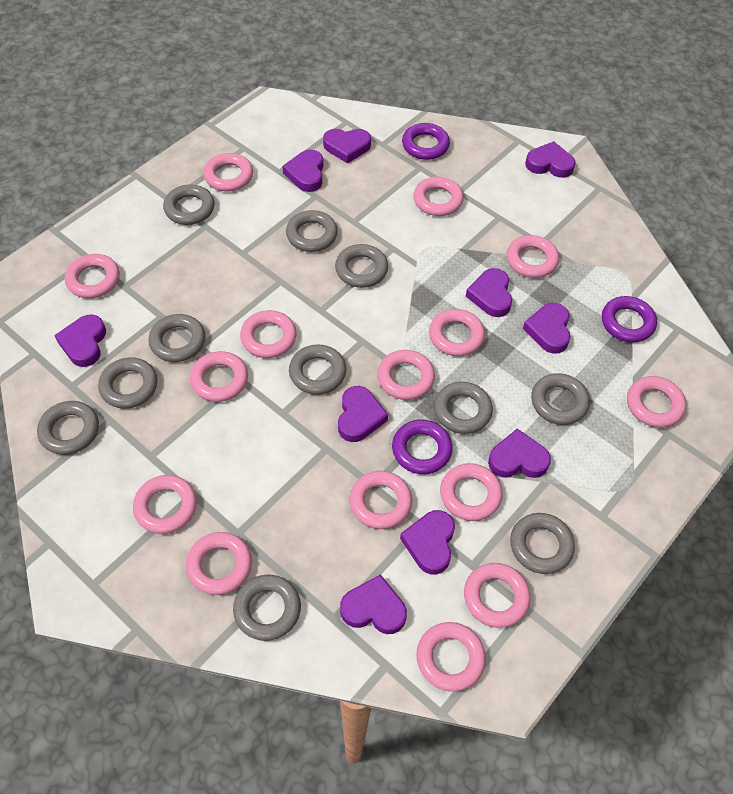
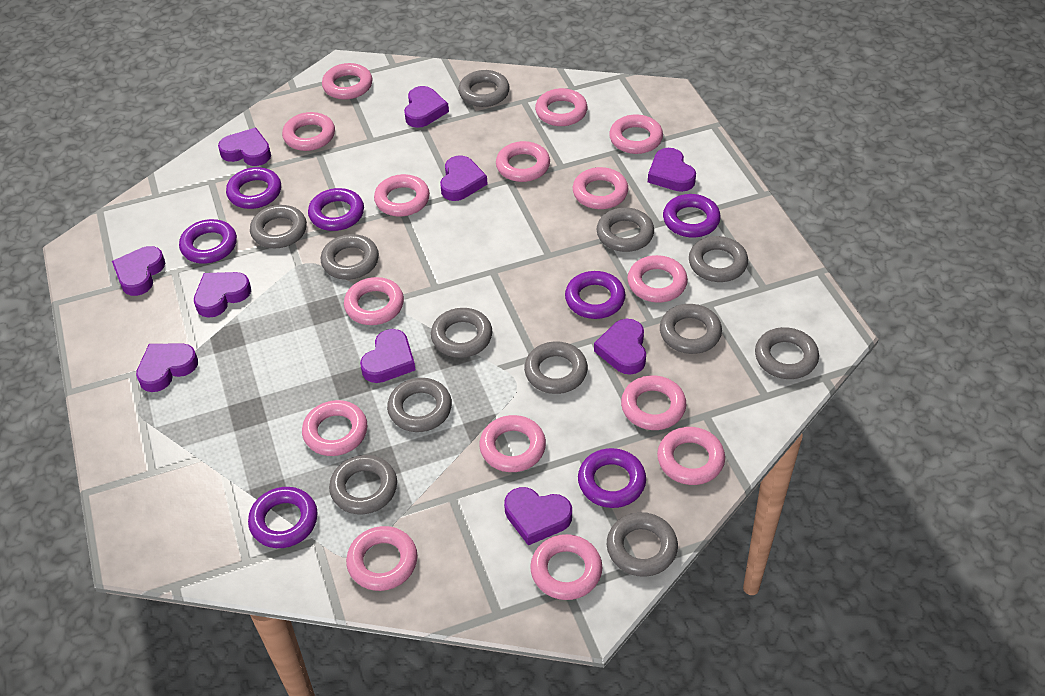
grey ring: [37,401,99,455] [98,357,158,409] [148,314,206,362] [163,184,215,225] [233,575,301,641] [286,210,338,252] [289,345,346,395] [335,244,388,288] [434,382,493,434] [510,513,575,574] [531,373,590,425] = 11 -> [250,205,307,248] [321,234,379,280] [329,455,397,515] [387,378,452,432] [431,308,492,358] [458,70,510,107] [524,342,588,394] [597,207,654,252] [607,512,678,577] [660,304,722,354] [689,236,748,282] [755,327,819,379] = 12
purple ring: [392,419,453,474] [402,123,450,160] [602,296,657,343] = 3 -> [179,219,237,264] [226,167,281,209] [248,487,318,548] [308,188,364,231] [565,271,625,319] [578,448,646,508] [663,194,721,238] = 7

